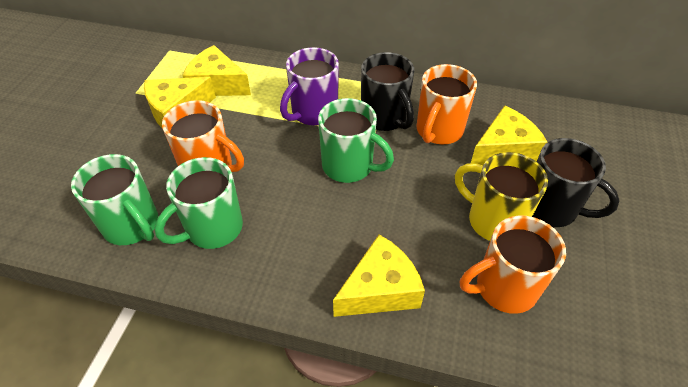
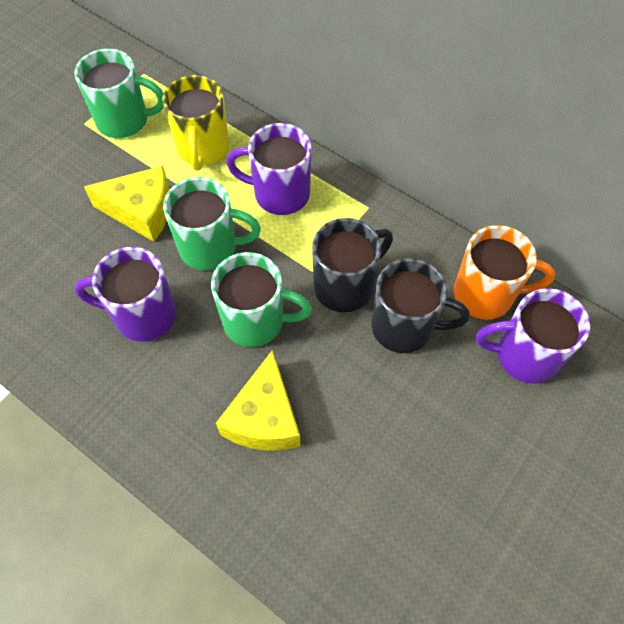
orange mug: [162,100,244,172] [416,64,477,144] [460,215,566,314] = 3 -> [454,225,555,320] = 1
purple mug: [280,47,339,126] = 1 -> [75,247,176,342] [226,123,311,215] [476,288,590,384] = 3
yellow cheese: [144,77,216,129] [182,45,251,96] [333,234,425,317] [470,105,548,165] = 4 -> [84,166,170,242] [216,350,301,451] = 2

